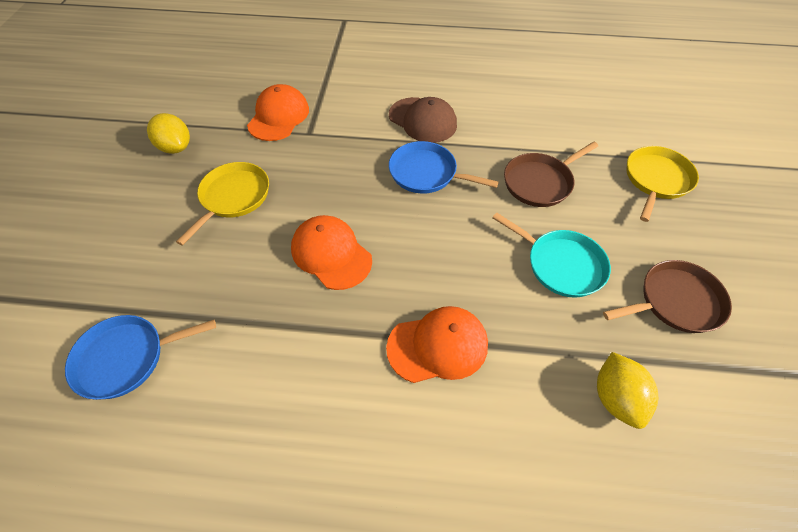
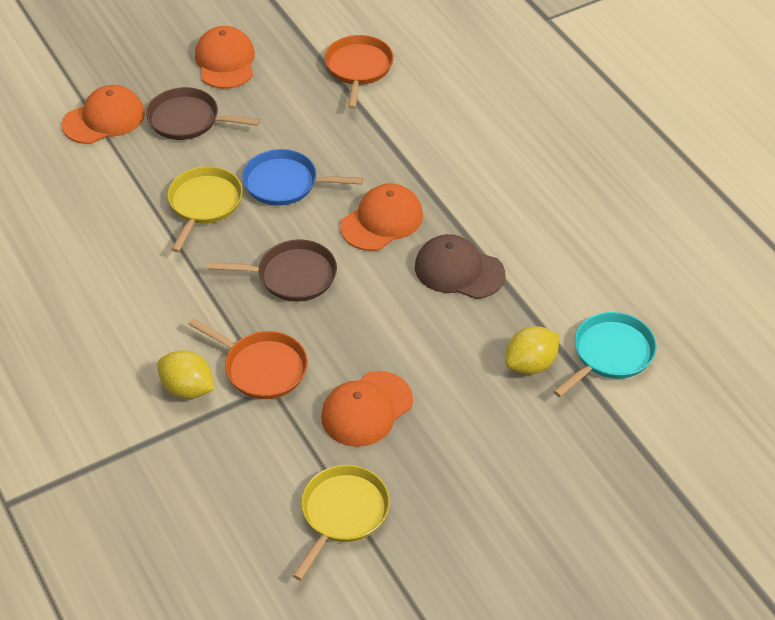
blue pan: [65,315,216,400] [389,141,499,194] = 2 -> [242,149,363,206] = 1
orange cap: [247,84,309,141] [291,215,372,290] [386,306,488,383] = 3 -> [62,85,145,144] [195,26,255,89] [321,371,413,447] [340,183,423,251] = 4
orange pan: none = 0 -> [188,318,308,399] [325,35,393,109] = 2

